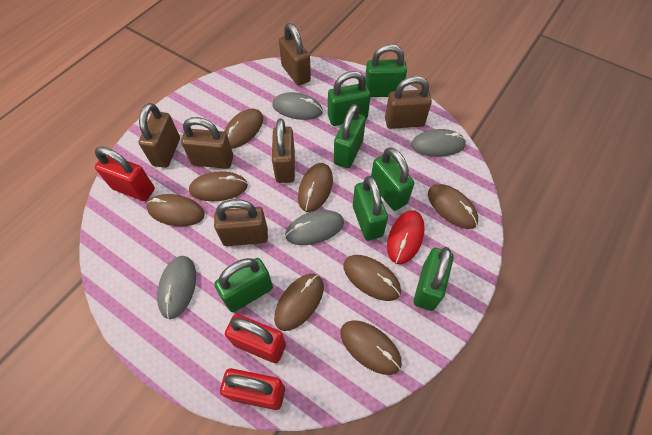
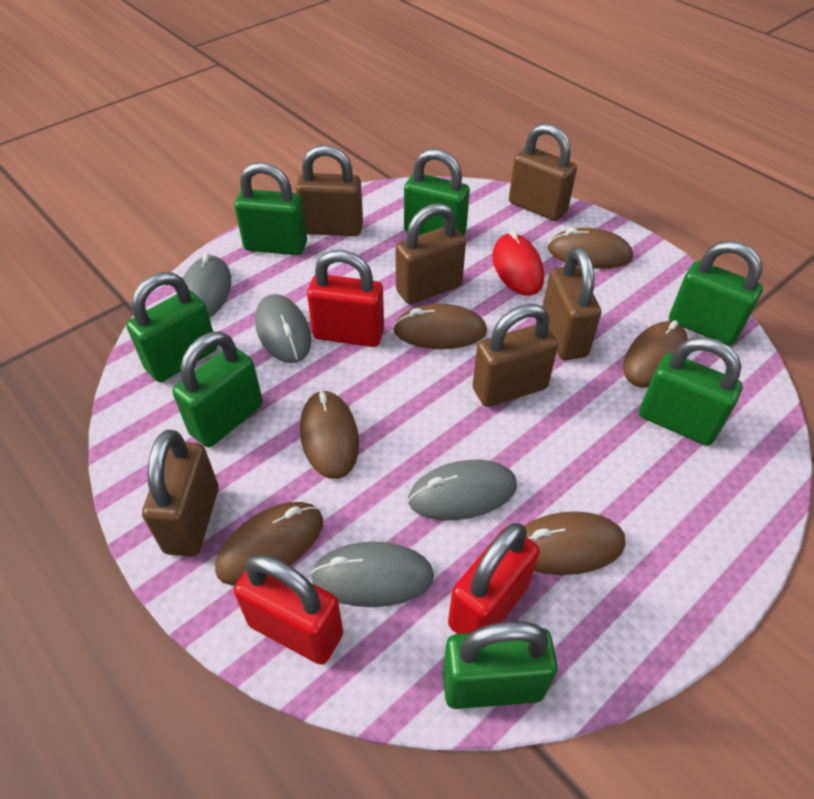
brown mouse: [147,194,205,226] [189,171,248,202] [224,109,263,148] [274,274,324,331] [298,163,333,212] [341,320,402,375] [343,255,401,301] [428,184,478,229] = 8 -> [215,502,323,586] [300,390,359,479] [393,304,487,349] [524,511,625,575] [548,228,633,269] [623,320,688,388] = 6

